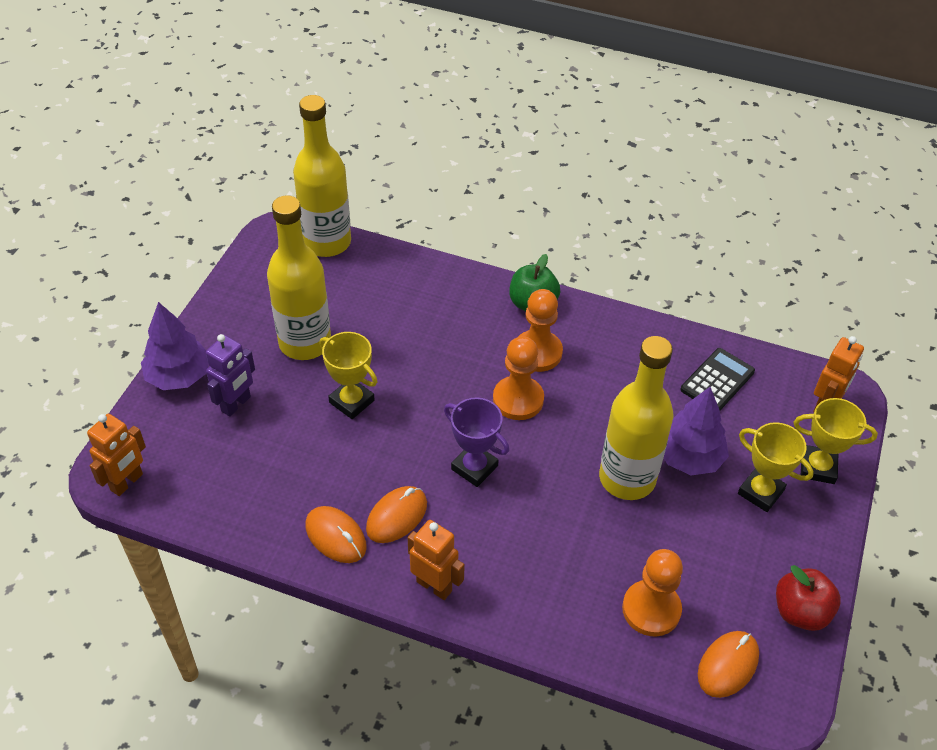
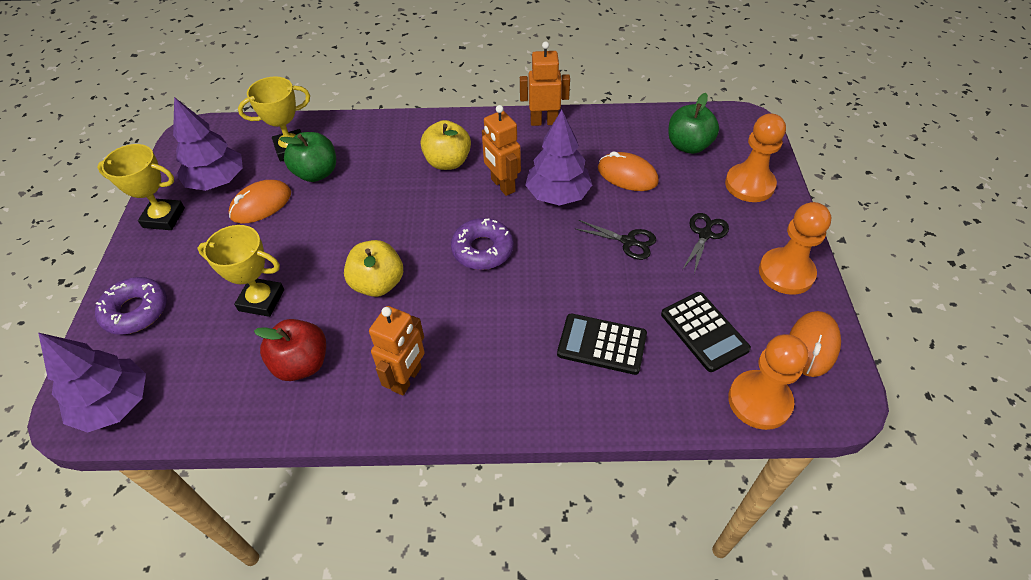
black calculator: [680,348,755,410] = 1 -> [557,314,647,375] [661,292,751,372] = 2
black scissors: none = 0 -> [576,220,656,260] [683,213,729,274] = 2
green apple: [510,254,560,311] = 1 -> [280,132,336,182] [668,93,719,154] = 2
purple donut: none = 0 -> [95,277,167,335] [451,218,514,270] = 2
purple robot: [206,334,255,417] = 1 -> none = 0
purple tree: [141,302,208,390] [664,387,729,475] = 2 -> [38,333,146,433] [173,97,243,191] [525,110,592,206] = 3
purple trophy: [444,397,509,487] = 1 -> none = 0
yellow apple: none = 0 -> [344,240,403,297] [421,120,471,170] = 2
yellow bottle: [267,195,331,360] [293,95,351,257] [599,336,674,500] = 3 -> none = 0

